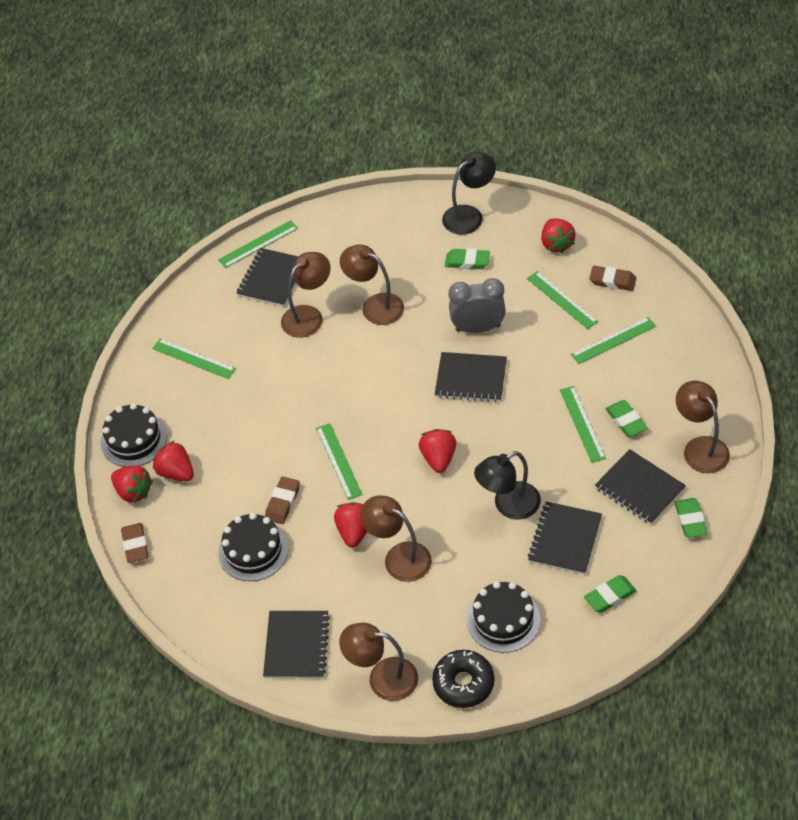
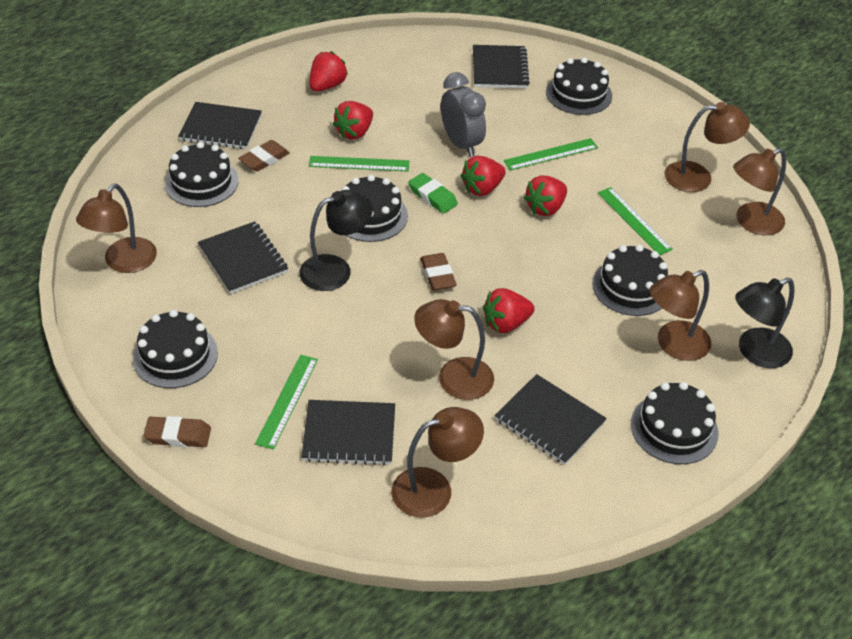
black cake: [101,403,167,467] [218,513,289,581] [467,581,541,653] = 3 -> [133,310,218,388] [165,142,239,207] [342,175,408,242] [546,57,612,115] [592,245,668,316] [631,382,718,464] = 6
black donut: [432,650,494,708] = 1 -> none = 0
brown lamp: [281,252,331,338] [339,623,418,701] [340,244,404,325] [360,495,432,582] [676,380,730,473] = 5 -> [76,184,157,273] [391,407,484,518] [414,299,494,400] [650,270,711,361] [665,102,750,192] [733,148,786,235] = 6
green eraser: [445,248,490,269] [584,575,636,613] [605,400,647,437] [674,498,708,538] = 4 -> [408,173,458,214] = 1
green ruler: [152,338,236,379] [218,220,298,268] [316,423,362,500] [527,271,598,329] [560,386,606,463] [571,317,656,364] = 6 -> [255,355,318,450] [309,156,409,171] [504,138,598,170] [598,187,673,255] = 4

